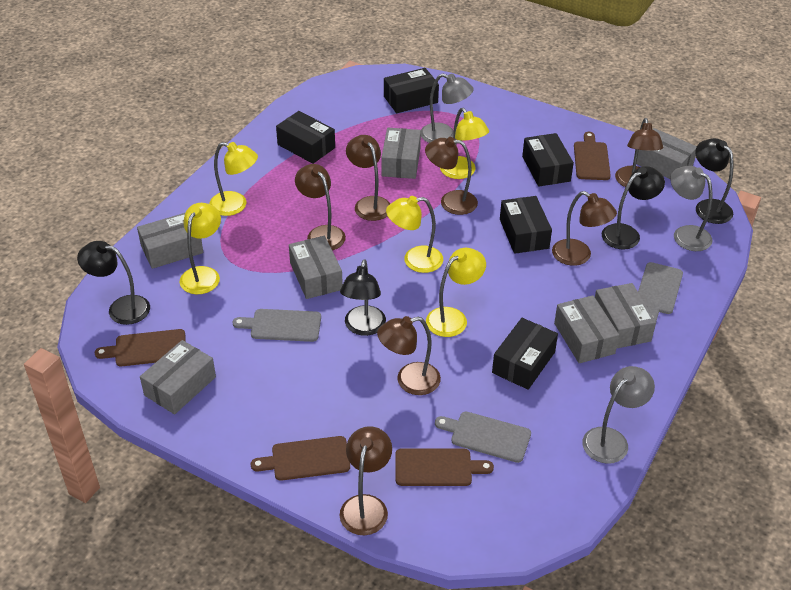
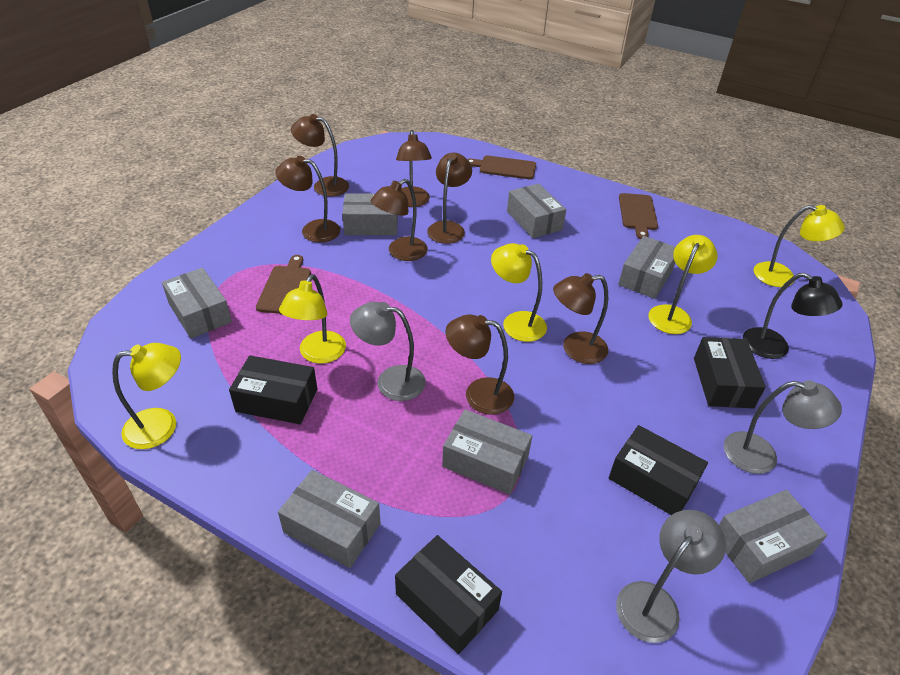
black box: [276,111,335,164] [384,68,439,113] [492,318,558,390] [500,196,552,254] [522,133,574,187] = 5 -> [229,355,317,424] [395,535,502,654] [609,425,708,515] [694,337,766,408] = 4
black lamp: [77,241,150,325] [340,259,386,336] [602,166,665,249] [695,138,733,224] = 4 -> [743,273,842,359] = 1
brown cutting board: [94,329,186,366] [251,436,350,481] [395,448,494,486] [574,132,611,180] = 4 -> [256,255,311,314] [467,155,536,179] [619,193,658,239] = 3
grey cutting board: [233,309,321,342] [435,412,531,463] [638,262,683,321] = 3 -> none = 0

